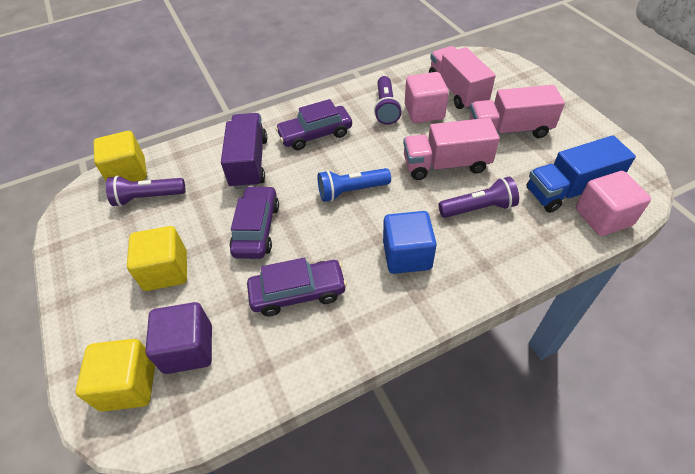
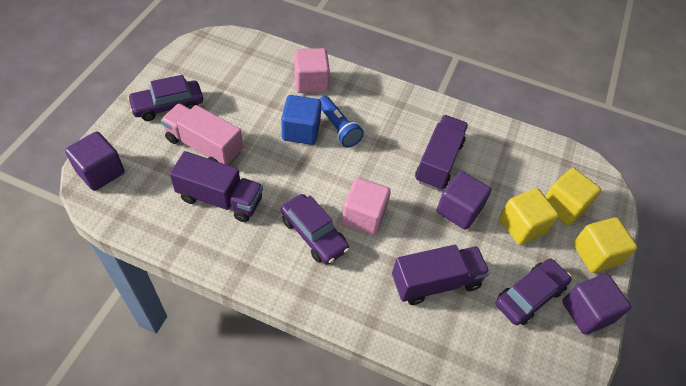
blue truck: [526,135,636,213] = 1 -> none = 0
pink truck: [403,118,500,180] [429,46,496,110] [470,85,565,138] = 3 -> [161,104,243,165] = 1
purple cube: [145,302,212,374] = 1 -> [65,132,125,191] [436,171,491,230] [562,274,631,334] = 3
purple flashlight: [106,175,185,207] [374,76,402,125] [438,177,519,218] = 3 -> none = 0
purple truck: [221,113,267,189] = 1 -> [170,151,263,222] [392,245,490,305] [415,115,468,190] = 3

